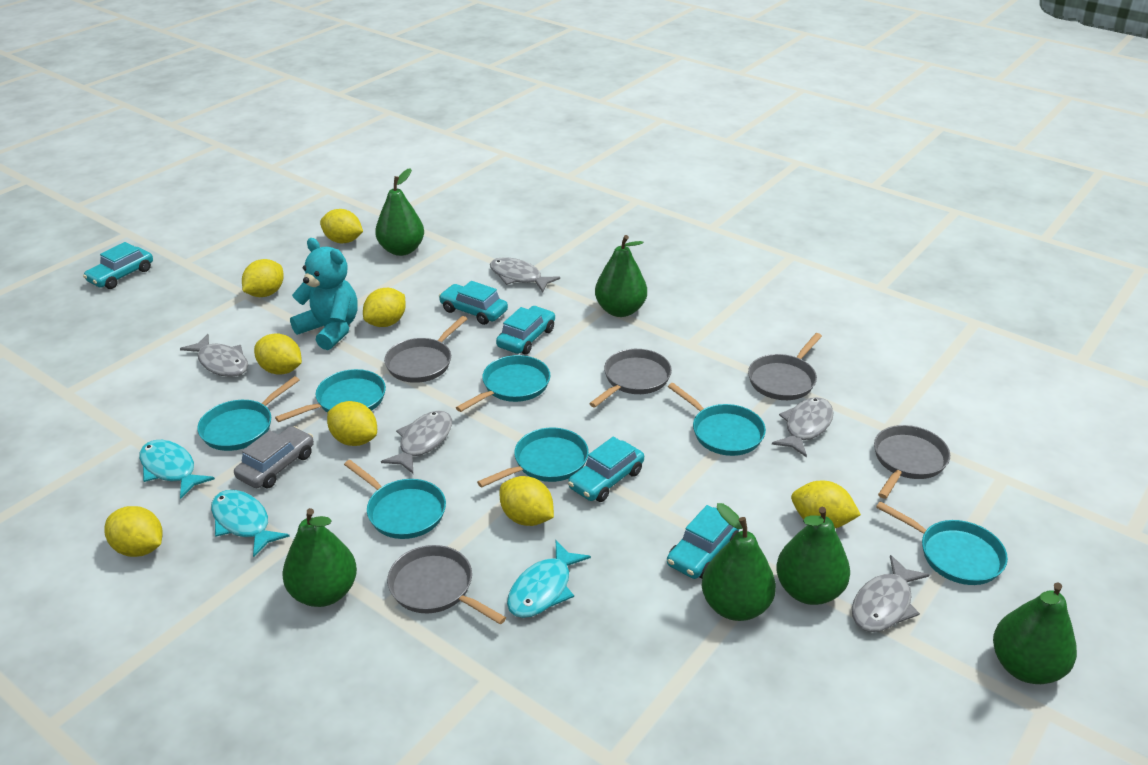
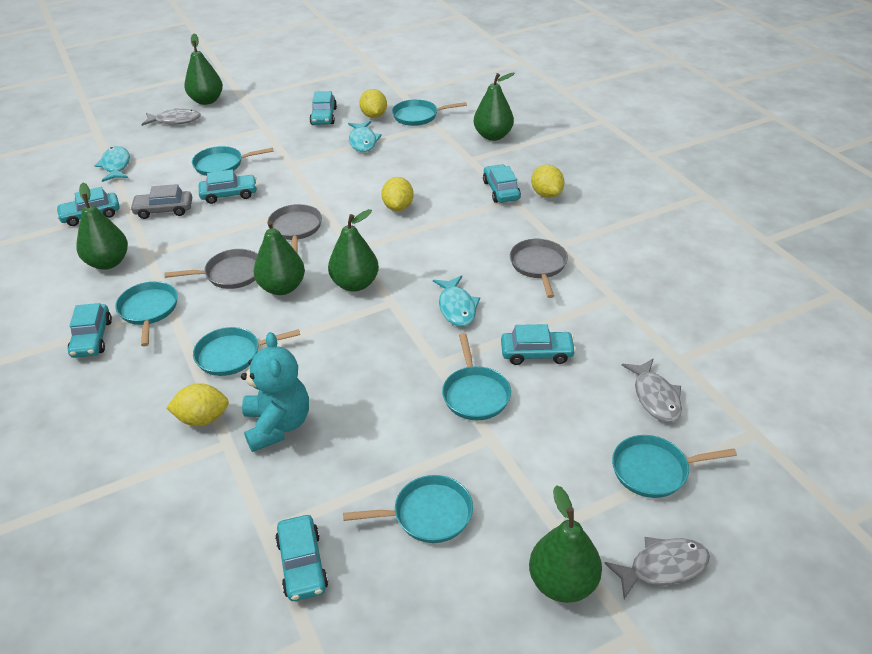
grey fish: [180,334,248,377] [381,411,452,474] [490,257,560,292] [772,397,834,458] [852,555,929,632] = 5 -> [142,108,201,126] [604,537,710,599] [621,358,682,423] = 3
grey pan: [384,316,467,383] [387,545,506,624] [589,349,672,407] [748,333,822,400] [874,425,950,499] = 5 -> [164,249,258,289] [268,204,322,254] [510,239,568,298] = 3
turquoise car: [83,242,153,289] [439,281,508,325] [496,306,555,354] [568,437,644,502] [667,505,740,579] = 5 -> [56,187,120,226] [68,303,112,358] [199,169,257,204] [275,515,328,601] [309,91,337,125] [483,164,521,203] [501,324,576,365] = 7
yellow lemon: [104,506,163,557] [242,259,284,297] [254,333,302,375] [320,209,363,243] [327,401,377,446] [363,288,406,327] [500,476,554,526] [791,480,861,528] = 8 -> [166,383,229,426] [359,89,387,118] [381,177,414,211] [531,164,564,198] = 4

